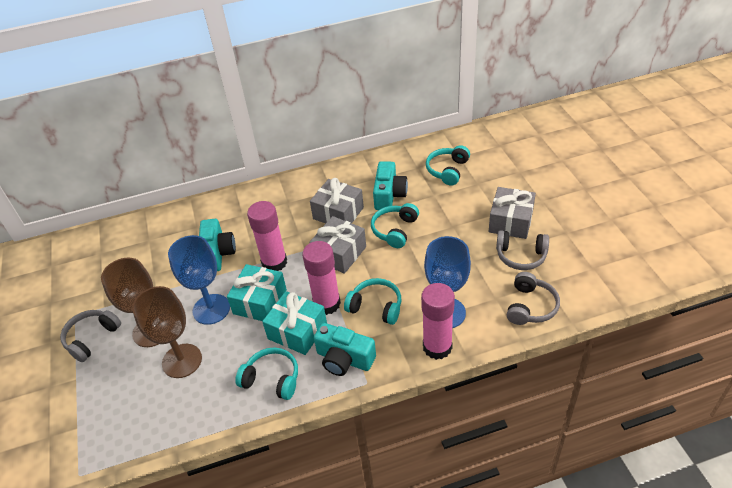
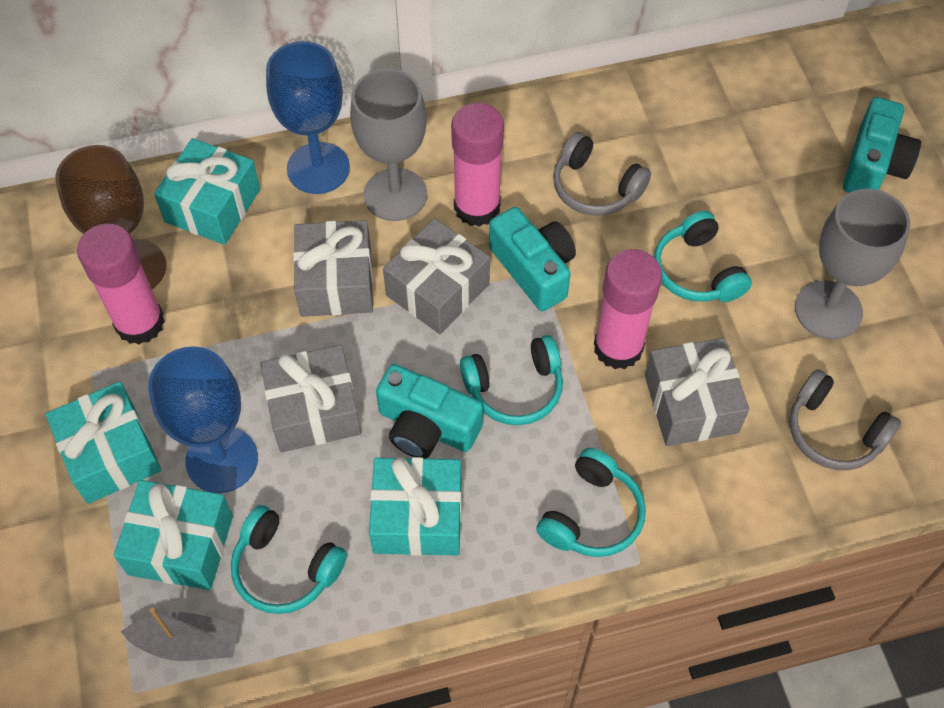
brown goblet: [101,258,158,347] [132,286,202,378] = 2 -> [55,145,166,289] = 1
grey boat: none = 0 -> [121,608,239,661] = 1
grey gift: [309,216,366,274] [310,178,364,224] [489,187,536,239] = 3 -> [260,345,361,452] [293,220,373,317] [383,218,490,334] [645,338,749,446] = 4
grey goblet: none = 0 -> [350,69,427,221] [795,189,910,339] = 2
grey headphones: [60,310,121,362] [496,230,549,270] [507,272,560,325] = 3 -> [553,132,651,216] [789,369,901,470] = 2
turquoise gift: [227,264,287,321] [262,291,327,355] = 2 -> [46,382,161,504] [114,480,233,590] [154,138,260,245] [369,457,462,556] = 4

